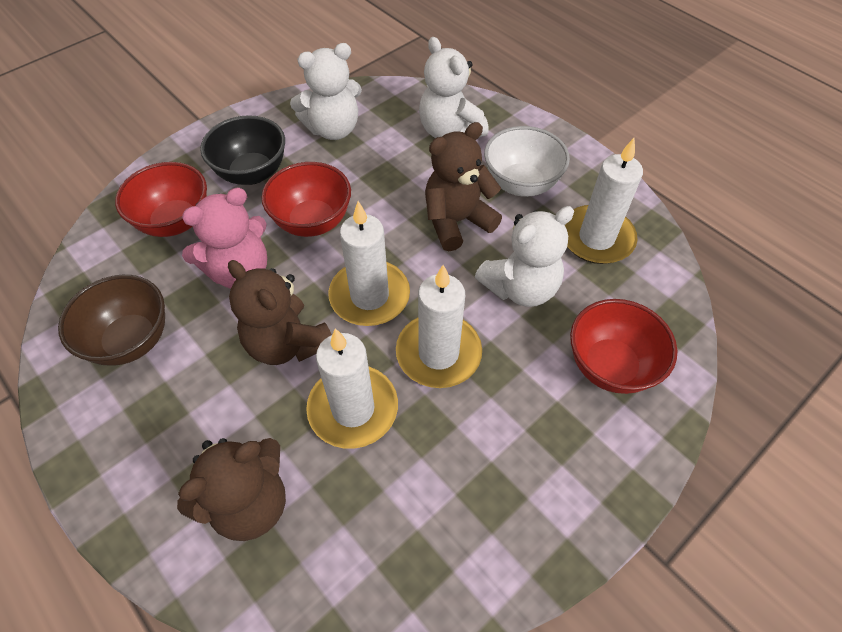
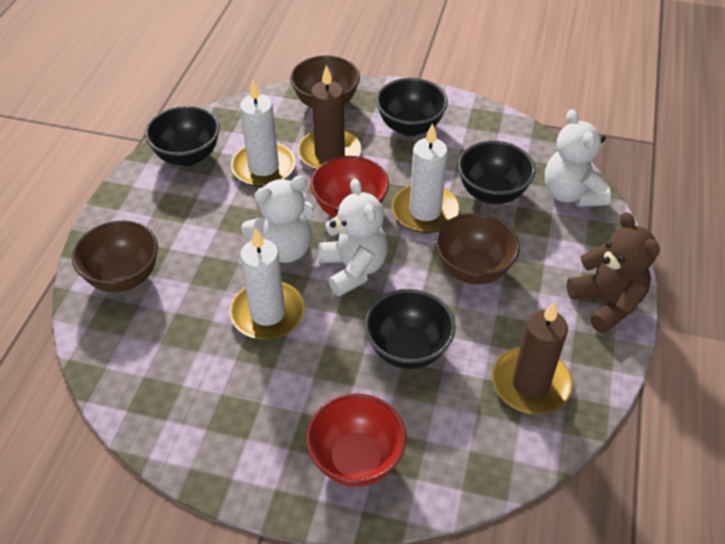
black bowl: [200,115,285,185] = 1 -> [145,106,220,166] [364,289,455,369] [376,78,448,136] [458,141,536,204] = 4
brown bowl: [58,275,165,366] = 1 -> [72,220,158,292] [290,55,360,108] [435,213,520,284] = 3
brown candle: none = 0 -> [298,65,361,170] [492,301,573,414] = 2
brown teddy bear: [177,438,286,541] [228,260,332,365] [425,122,502,251] = 3 -> [567,212,660,334] = 1
pink teddy bear: [182,188,267,288] = 1 -> none = 0
red bowl: [115,162,207,237] [261,162,351,237] [570,299,678,394] = 3 -> [306,393,407,487] [310,156,389,218] = 2
white bowl: [484,126,570,197] = 1 -> none = 0
white candle: [306,328,398,449] [329,201,410,326] [396,265,482,388] [565,138,643,264] = 4 -> [230,228,305,340] [231,80,295,187] [392,123,460,233] = 3

